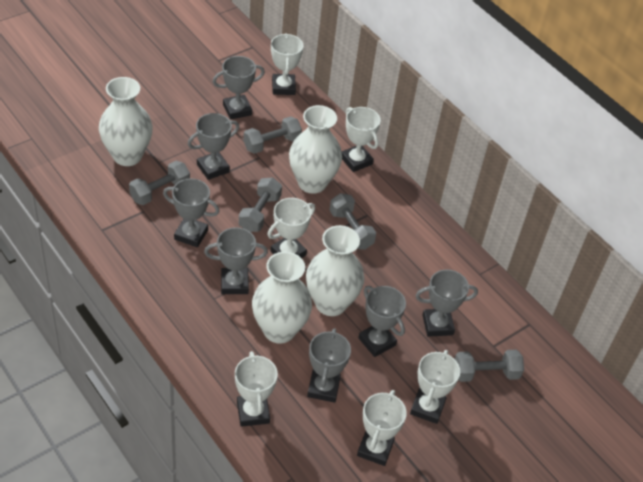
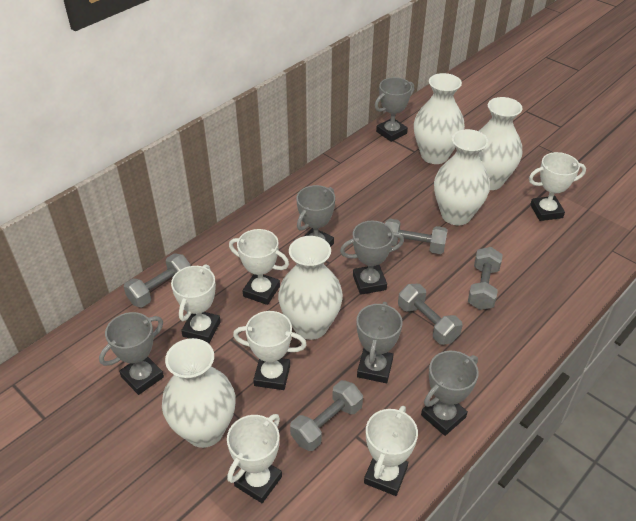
grey trophy: [163,178,220,247] [188,113,239,180] [204,227,268,294] [212,56,265,120] [307,328,351,403] [358,286,406,357] [415,270,478,337] = 7 -> [99,312,164,395] [296,185,335,247] [340,221,404,295] [356,302,403,383] [375,77,414,142] [421,351,479,436] = 6
white vase: [99,77,153,166] [252,252,312,343] [289,105,342,194] [306,225,364,316] = 4 -> [162,338,236,448] [278,236,343,340] [414,73,465,164] [434,129,490,225] [479,97,523,190] = 5

